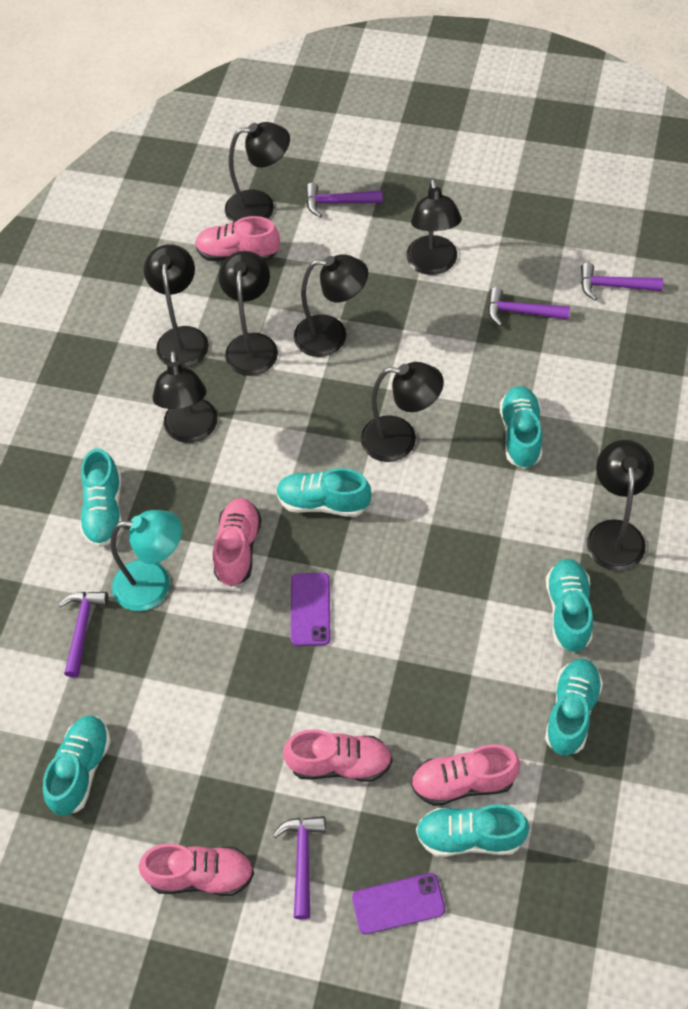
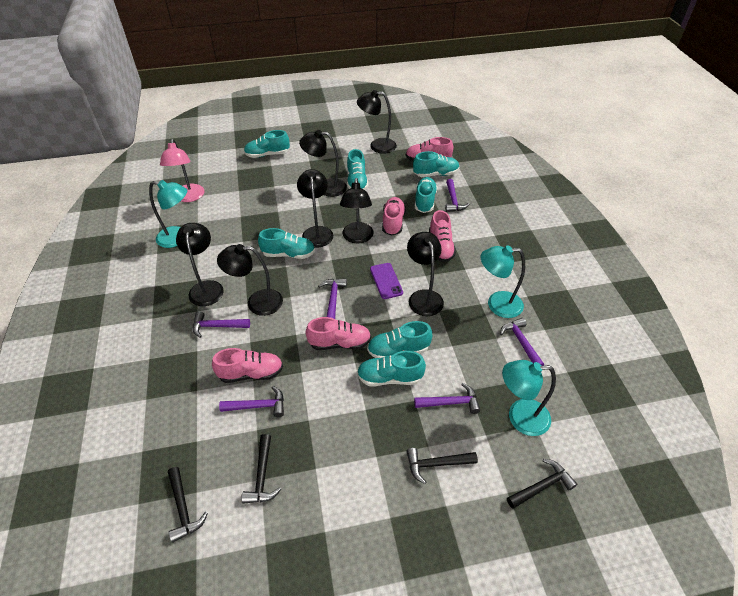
black hammer: none = 0 -> [168,467,208,543] [241,434,281,504] [406,448,478,484] [507,459,577,509] = 4
black lamp: [144,244,209,368] [152,350,218,443] [219,251,278,376] [225,122,290,222] [294,254,368,357] [361,362,444,462] [406,178,462,275] [587,440,654,571] = 8 -> [176,223,224,306] [217,244,283,316] [297,169,333,247] [299,130,347,197] [340,178,374,244] [357,90,397,154] [407,232,444,316] = 7
pink lamp: none = 0 -> [160,139,205,202] = 1
purple hammer: [58,592,108,678] [273,816,326,919] [306,183,383,217] [488,287,570,326] [581,262,663,301] = 5 -> [193,311,250,338] [219,386,284,417] [318,279,347,319] [414,383,480,414] [445,179,469,212] [500,318,544,366] = 6
purple phone: [291,573,330,646] [352,873,445,934] = 2 -> [370,263,403,299] = 1
turquoise lamp: [110,510,182,611] = 1 -> [149,180,187,248] [481,245,525,318] [502,360,556,436] = 3

